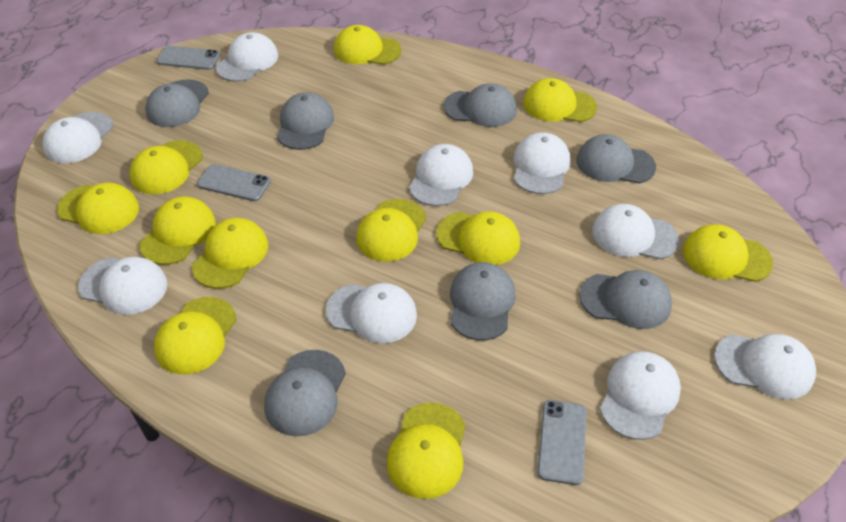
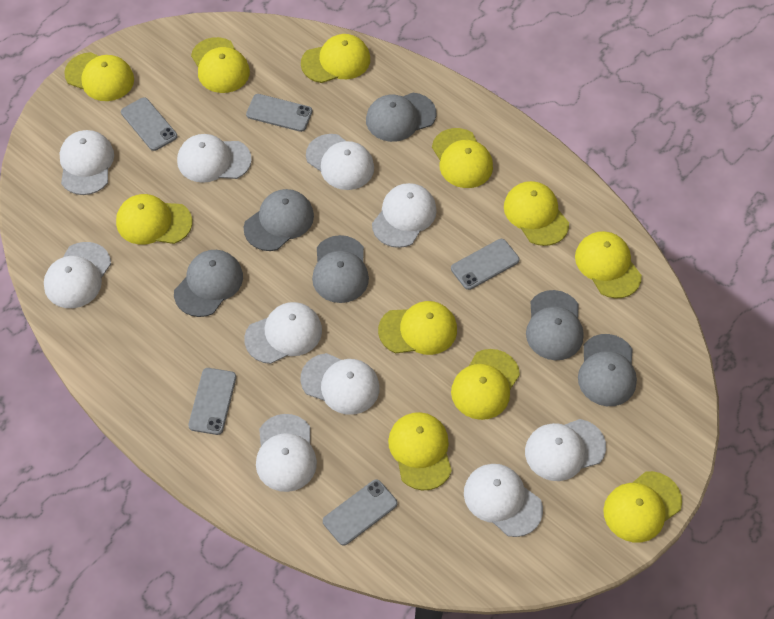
grey cap: [145,79,209,127] [264,350,346,437] [277,92,334,150] [444,83,517,127] [450,262,516,340] [576,134,656,184] [579,270,672,329] = 7 -> [174,250,243,317] [244,189,314,251] [312,235,369,303] [366,93,436,142] [526,290,584,360] [578,334,637,406] = 6
grey phone: [156,46,221,70] [197,164,271,201] [537,400,587,485] = 3 -> [121,97,177,151] [188,368,236,435] [246,94,312,132] [323,479,397,546] [451,239,520,290] = 5
white cap: [43,112,113,163] [78,257,168,315] [216,32,278,82] [326,283,417,343] [409,144,473,206] [514,132,570,194] [592,204,679,259] [600,351,681,440] [714,334,816,399] = 9 -> [44,242,111,308] [60,130,114,195] [177,134,252,183] [244,302,322,364] [256,414,317,492] [301,353,380,415] [306,134,374,190] [372,183,437,248] [464,464,543,537] [525,419,606,481] = 10

